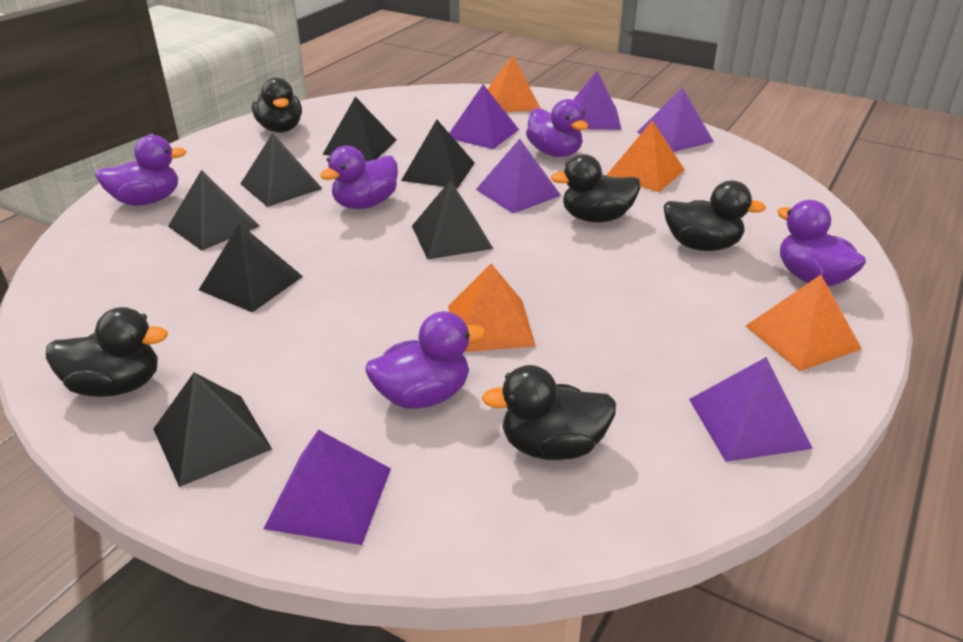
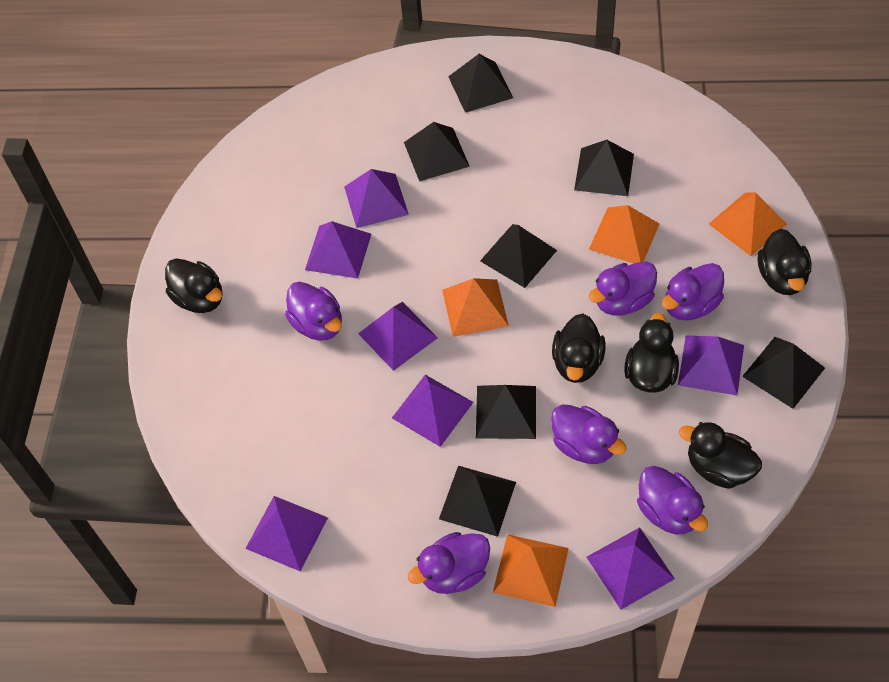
purple duck: [95,135,187,206] [320,146,398,209] [366,311,486,409] [526,99,588,157] [777,200,866,287] = 5 -> [285,281,342,341] [408,532,490,594] [551,404,626,464] [588,261,657,315] [637,466,708,534] [661,263,724,321] = 6
purple pyramid: [263,430,391,545] [449,84,519,149] [476,139,561,213] [573,71,622,130] [637,87,714,152] [689,357,813,462] = 6 -> [245,496,328,571] [305,221,371,279] [344,169,409,228] [358,302,438,371] [392,375,474,447] [587,527,675,609] [678,336,744,396] = 7

